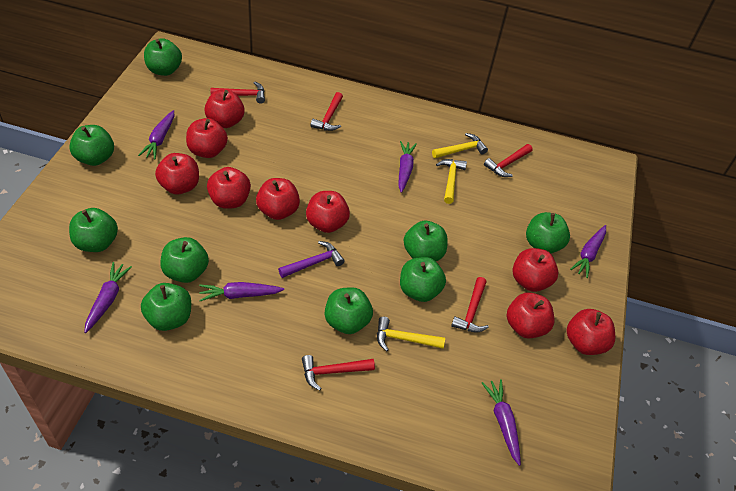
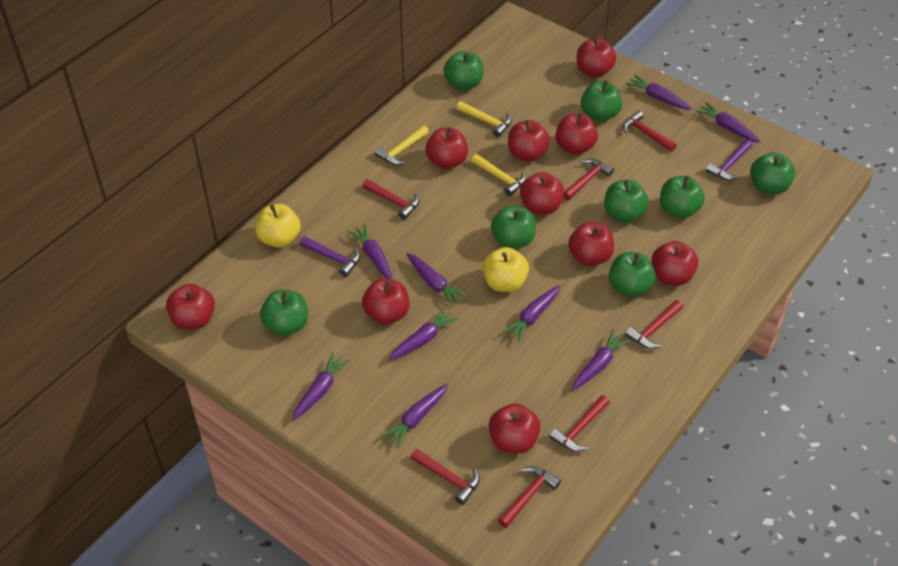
green apple: [69,125,114,166] [69,208,118,252] [141,283,191,331] [144,38,182,76] [161,237,209,283] [325,287,373,334] [400,257,446,302] [404,221,448,261] [526,212,570,254] = 9 -> [260,290,308,336] [443,51,483,90] [491,205,536,249] [581,80,622,122] [604,180,649,223] [609,252,656,297] [660,175,705,219] [750,152,795,195] = 8
purple carrot: [84,262,132,333] [138,110,174,159] [199,282,284,301] [398,141,417,193] [482,379,521,466] [570,225,606,278] = 6 -> [292,352,350,421] [348,224,393,280] [381,384,448,448] [388,307,458,361] [406,253,467,307] [503,285,560,342] [572,330,630,390] [626,75,692,110] [696,102,761,143] = 9
purple hammer: [278,241,345,278] = 1 -> [300,236,360,277] [705,139,752,181] = 2
red apple: [155,153,199,194] [186,118,228,158] [204,90,245,128] [207,167,251,209] [256,178,300,220] [306,191,350,233] [507,292,554,339] [513,248,558,292] [566,309,615,355] = 9 -> [166,284,215,330] [362,279,409,325] [425,127,468,169] [489,403,541,454] [508,120,550,162] [520,172,564,215] [555,113,598,155] [568,222,614,266] [577,37,616,78] [651,241,698,286] = 10
red hammer: [211,82,265,104] [302,355,375,391] [310,92,343,131] [451,277,489,332] [484,144,532,177] = 5 -> [363,179,420,220] [411,449,480,505] [498,466,561,528] [549,395,610,452] [563,159,614,200] [623,110,677,152] [625,300,683,349] = 7
yellow apple: none = 0 -> [255,204,301,248] [482,247,529,292] = 2

